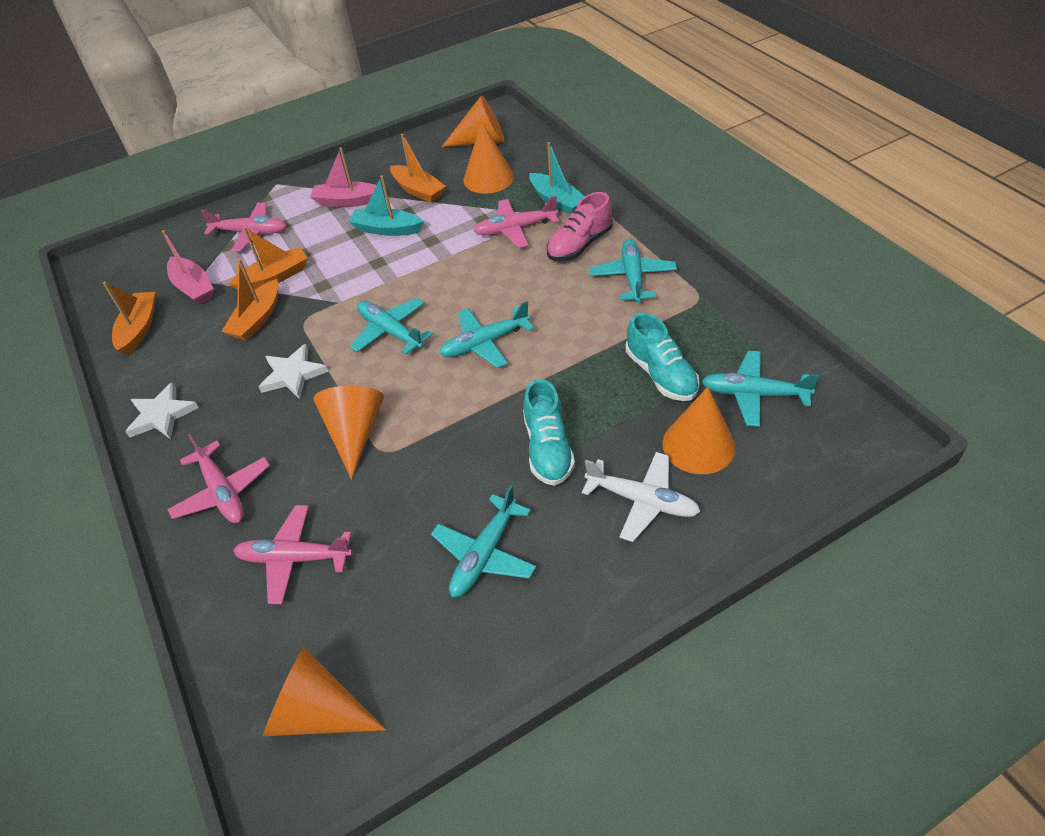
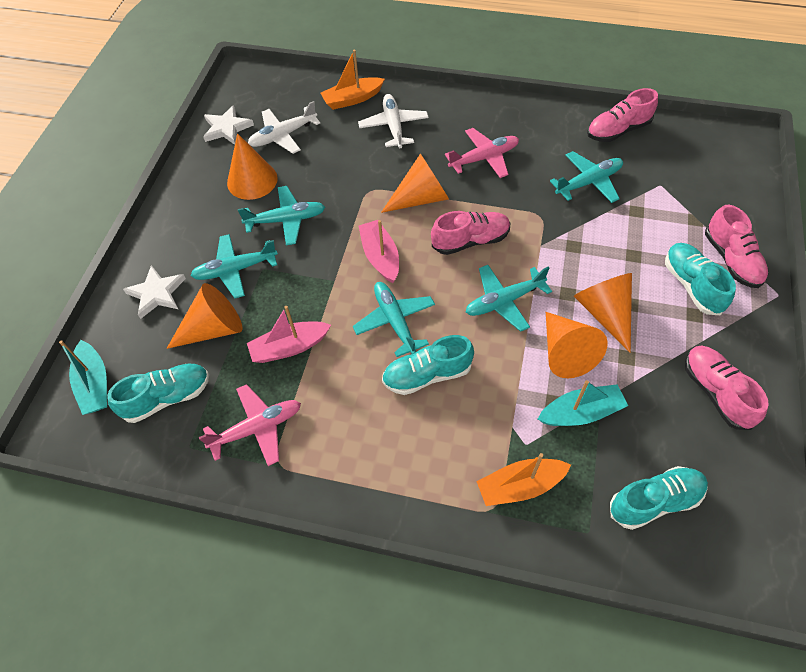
orange boat: [103,282,155,356] [221,259,279,341] [229,227,308,290] [390,134,446,203] = 4 -> [321,49,385,110] [476,453,571,506] = 2
pink plane: [167,434,270,523] [200,203,287,251] [233,505,353,604] [473,196,559,248] = 4 -> [199,384,301,466] [445,128,519,178] = 2
pink shoe: [547,192,613,261] = 1 -> [431,211,510,255] [587,88,658,142] [685,346,769,430] [705,205,768,288] = 4
turquoise shoe: [523,379,575,486] [626,313,700,401] = 2 -> [107,364,209,423] [382,335,474,395] [610,466,708,530] [665,243,736,315] = 4
white plane: [582,452,701,542] = 1 -> [248,101,320,154] [358,94,429,148] = 2

